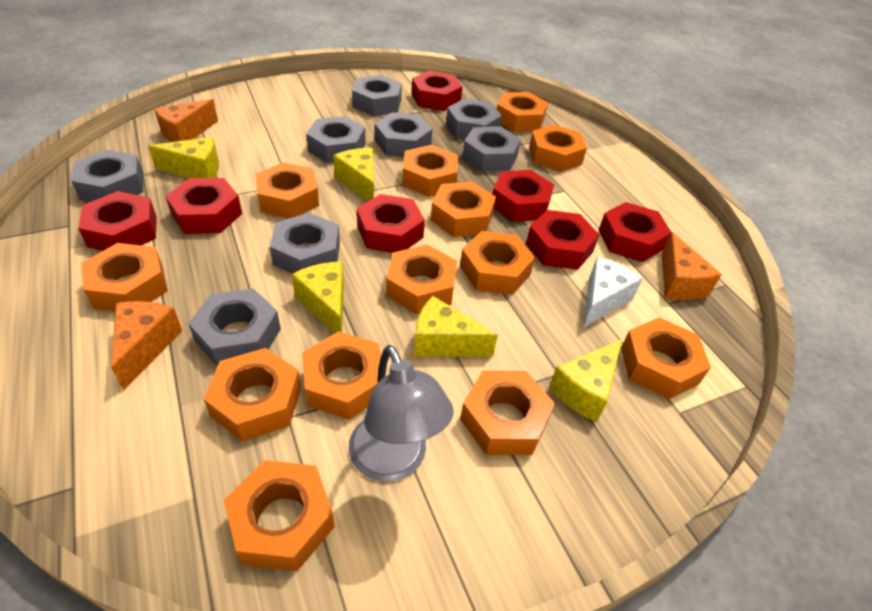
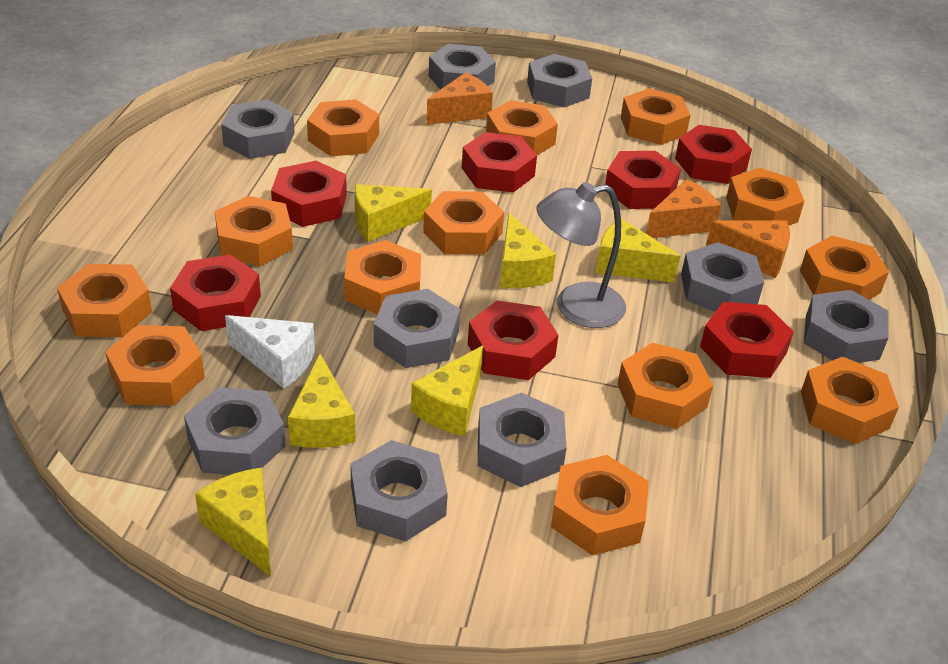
grey nut: [71,150,143,202] [188,288,281,367] [270,213,340,274] [306,116,365,164] [352,75,402,116] [375,112,432,157] [446,98,502,139] [462,126,521,172] = 8 -> [184,387,286,475] [221,100,295,159] [350,440,448,542] [374,289,460,368] [429,44,496,90] [478,392,567,487] [527,54,592,107] [681,242,764,312] [804,290,888,363] = 9
yellow cheese: [148,137,219,178] [291,262,344,333] [333,148,374,201] [414,296,498,357] [549,339,622,422] = 5 -> [195,468,271,577] [288,354,356,448] [355,184,432,242] [411,346,483,436] [500,213,556,288] [596,219,680,283] = 6

